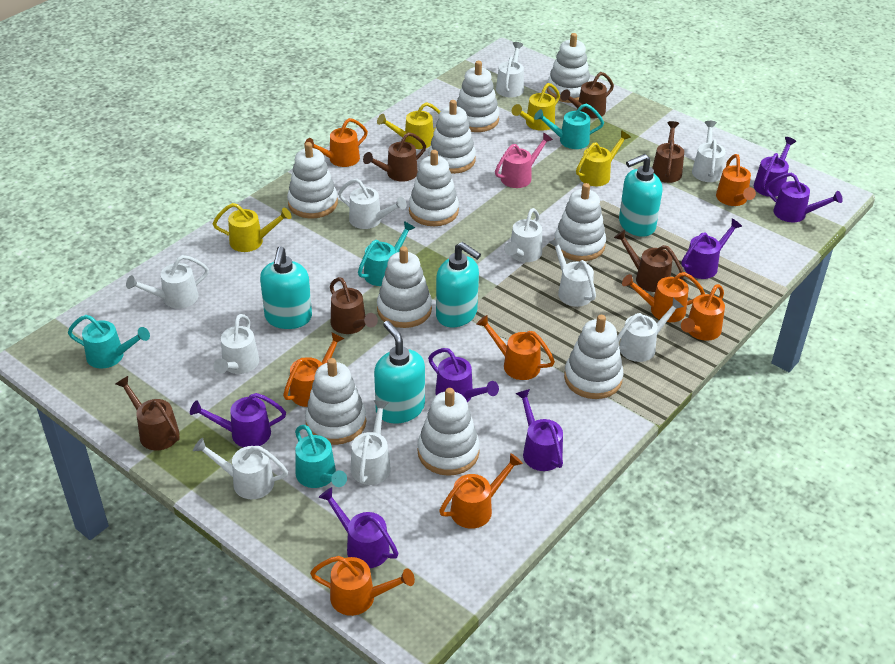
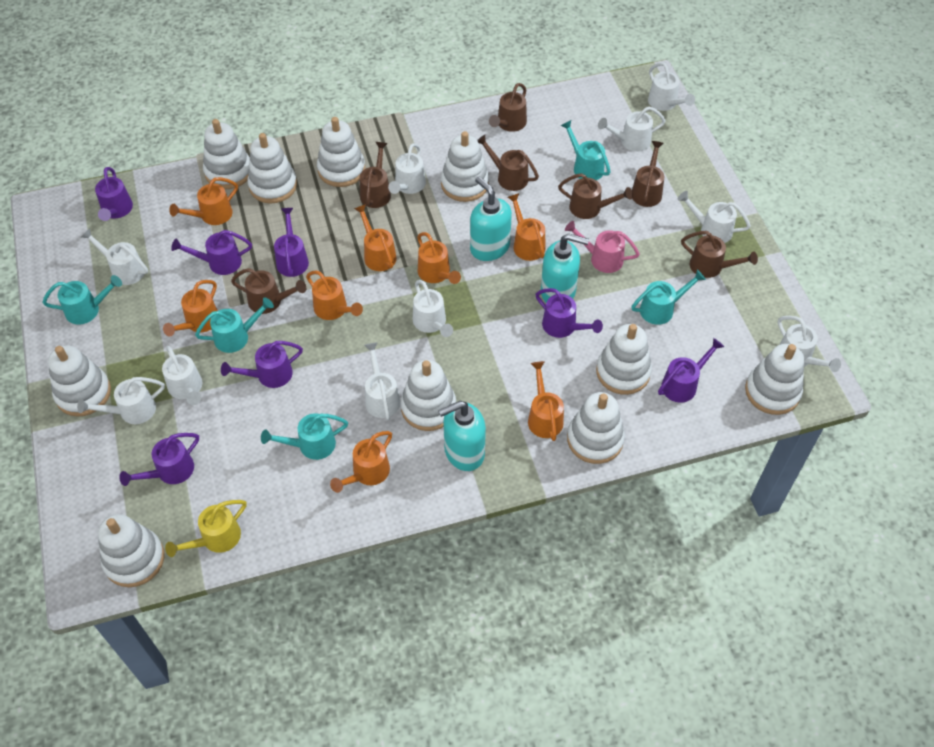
brown watering can: [116,376,180,450] [330,277,378,334] [363,132,426,182] [560,72,614,118] [614,230,684,292] [652,121,684,183] = 6 -> [231,268,306,314] [359,142,391,208] [477,135,539,191] [489,83,527,132] [558,173,633,219] [632,141,664,207] [681,231,758,278] = 7
turquoise soap dispenser: [260,246,312,329] [374,321,425,423] [436,242,481,327] [619,154,663,237] = 4 -> [438,401,486,471] [470,176,512,261] [541,233,589,302] = 3
turquoise watering can: [68,315,150,369] [295,425,347,488] [358,221,415,286] [534,104,604,149] = 4 -> [43,275,122,325] [195,297,274,353] [261,413,348,460] [561,120,611,180] [631,270,706,325] = 5
yellow watering can: [213,203,291,252] [377,102,440,149] [512,83,560,131] [576,130,631,186] = 4 -> [165,500,247,557] = 1

